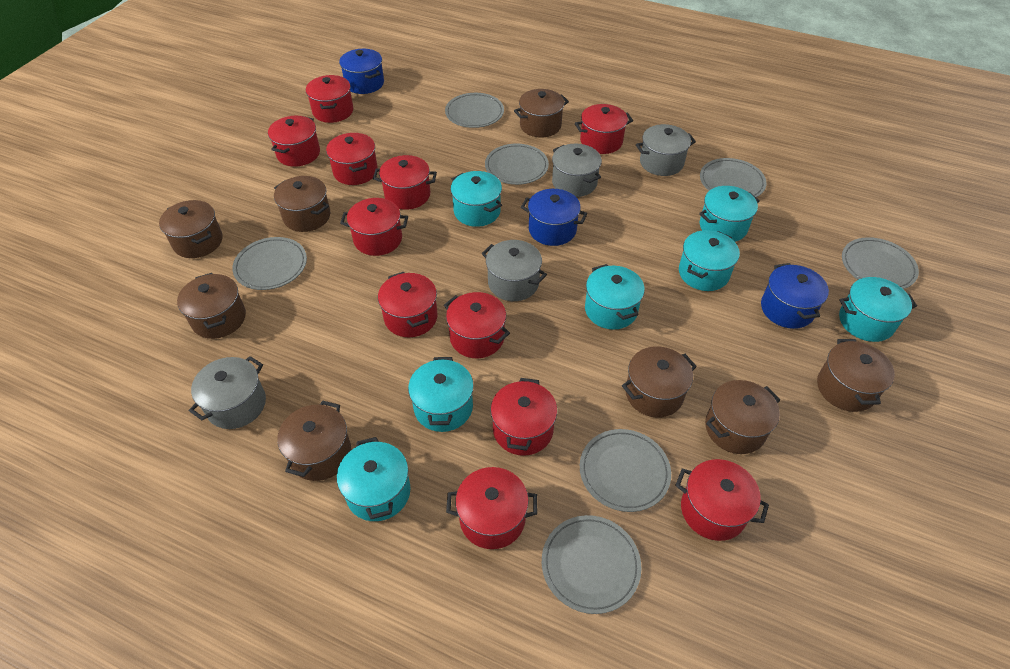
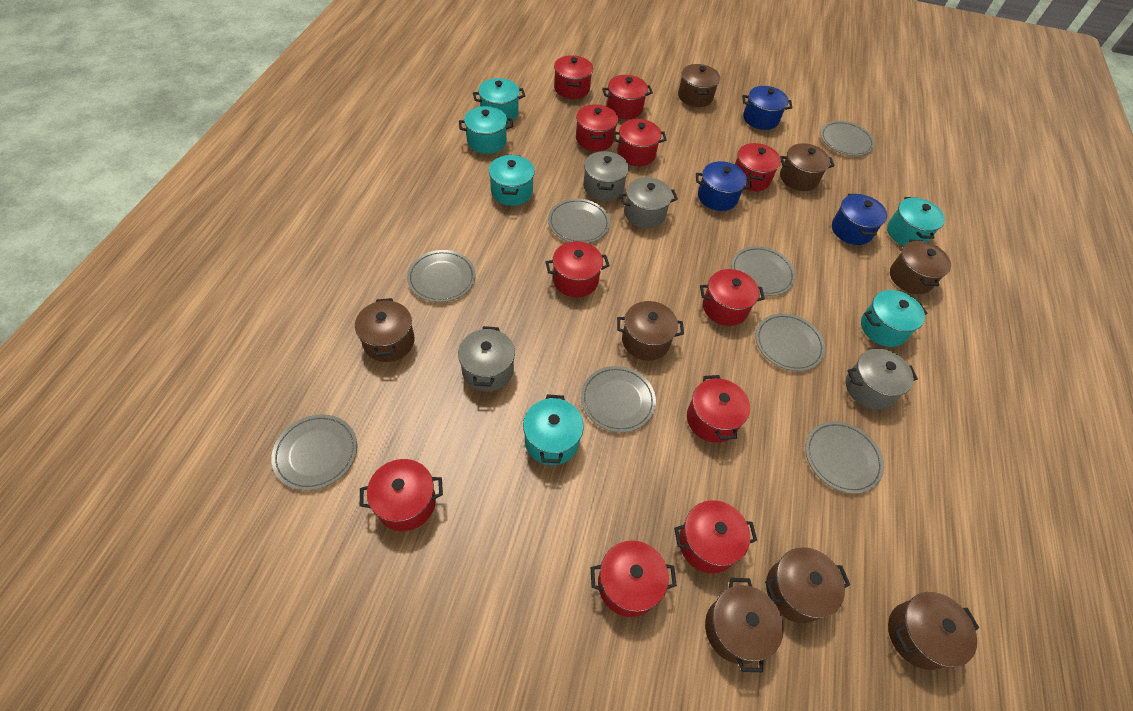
grey plate: [232,237,307,290] [445,93,504,128] [485,144,549,185] [542,515,642,614] [580,429,671,512] [700,158,767,197] [842,237,919,289] = 7 -> [271,414,357,491] [407,250,476,302] [548,198,610,243] [581,366,656,433] [731,246,796,296] [755,313,825,371] [805,421,884,494] [820,121,875,156] = 8
turquoise pot: [337,437,411,521] [408,357,474,432] [451,171,502,227] [585,264,645,330] [679,230,740,291] [699,186,760,242] [839,277,917,342] = 7 -> [459,106,513,154] [473,78,525,123] [489,155,535,206] [523,394,584,465] [861,290,927,347] [887,197,945,246] = 6

